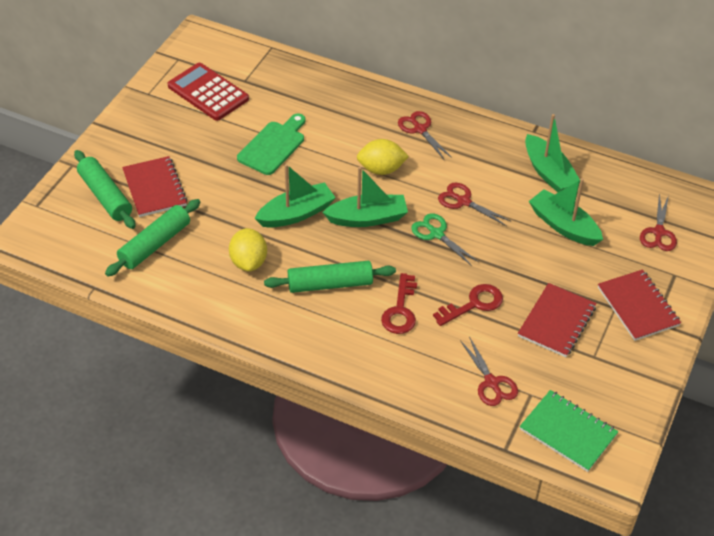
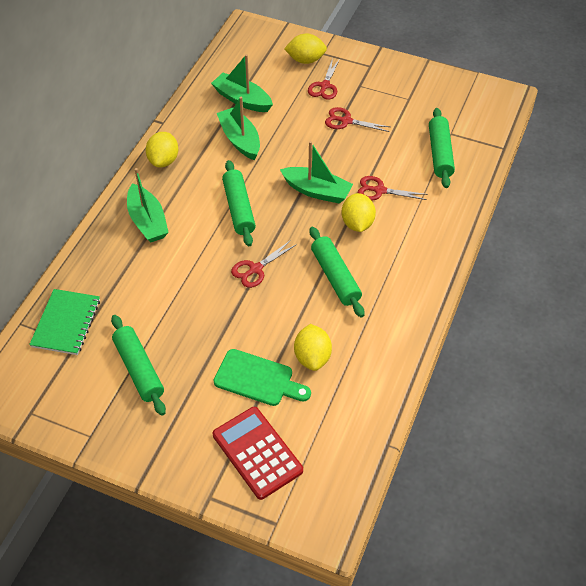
green rolling pin: [74,150,136,229] [105,199,200,276] [264,261,396,293] = 3 -> [111,315,166,416] [222,160,256,246] [310,227,364,318] [429,108,455,188] = 4
green scissors: [411,213,479,266] = 1 -> none = 0
red key: [381,273,417,334] [433,284,503,326] = 2 -> none = 0
red notebook: [122,156,187,217] [518,283,597,357] [598,269,681,341] = 3 -> none = 0
yellow lemon: [229,228,267,272] [357,139,409,175] = 2 -> [146,132,178,167] [284,33,327,64] [294,324,332,371] [342,193,376,232] = 4

